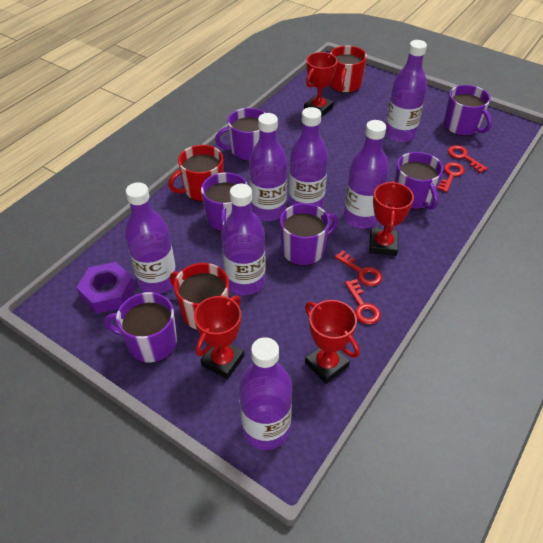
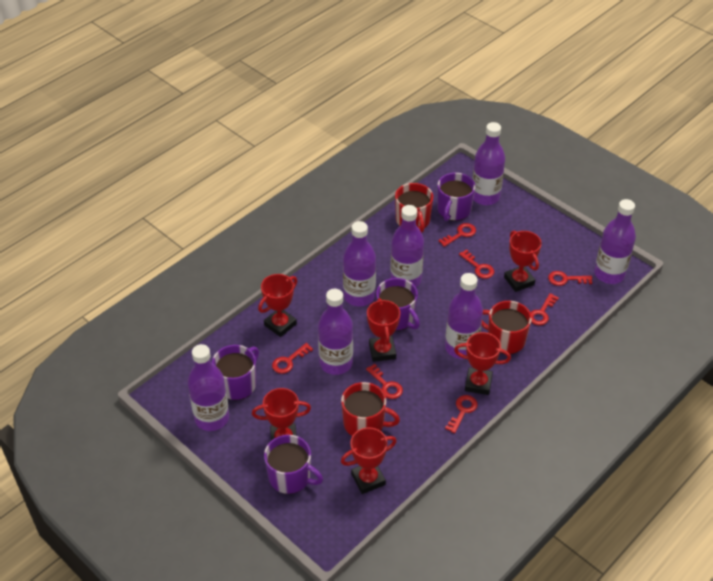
purple mug: [104,292,177,363] [201,172,248,232] [215,108,265,161] [280,203,338,266] [395,152,443,210] [444,85,492,136] = 6 -> [212,345,259,400] [264,435,323,494] [376,278,420,331] [438,173,475,221] = 4
purple nut: [77,262,135,314] = 1 -> none = 0
red key: [335,250,382,286] [345,279,381,325] [437,162,465,192] [448,145,488,173] = 4 -> [272,343,313,374] [366,364,403,399] [438,223,476,247] [445,395,477,433] [459,249,494,279] [530,293,559,325] [548,271,592,286] = 7
red trophy: [194,296,244,379] [304,52,337,118] [305,300,360,384] [369,181,414,256] = 4 -> [252,388,311,441] [258,274,297,337] [341,427,397,494] [367,298,400,362] [454,332,511,395] [504,231,542,292] = 6

